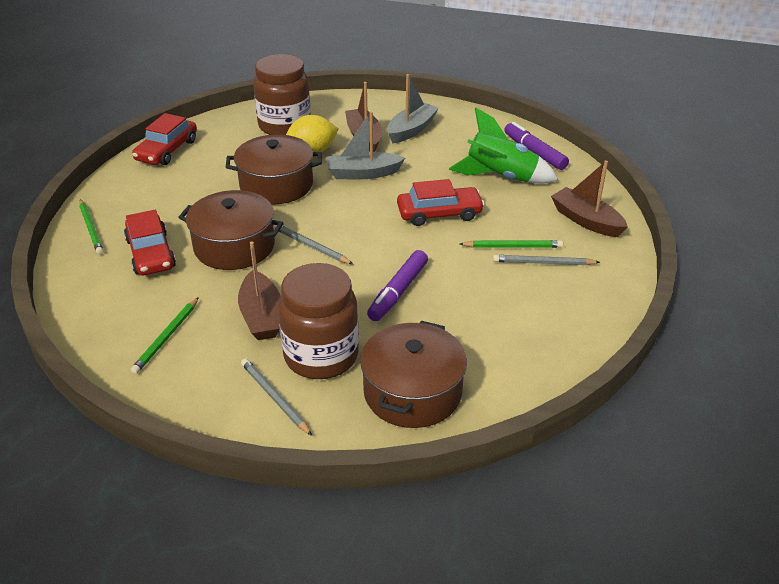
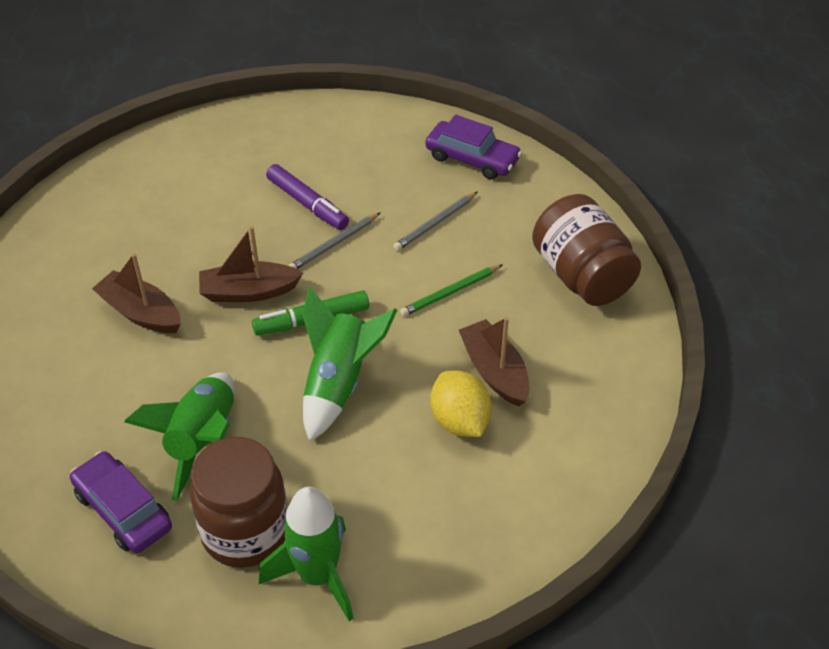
brown pot: [178,190,284,270] [226,134,322,204] [360,321,467,428] = 3 -> none = 0
green marker: none = 0 -> [252,290,369,336] = 1
green pencil: [79,199,104,255] [130,297,199,374] [460,240,563,248] = 3 -> [400,264,503,316] = 1
green rocket: [449,108,558,183] = 1 -> [124,372,235,501] [259,487,354,621] [302,287,397,442] = 3
grey boat: [327,111,405,179] [387,74,439,143] = 2 -> none = 0
grey pencil: [241,358,312,436] [273,225,353,264] [493,255,600,265] = 3 -> [288,212,381,269] [393,192,477,251] = 2
purple car: none = 0 -> [70,451,172,553] [425,115,522,180] = 2
purple marker: [367,250,428,321] [504,122,569,170] = 2 -> [266,164,349,230] = 1
red car: [124,210,176,275] [132,113,197,165] [397,179,485,226] = 3 -> none = 0

